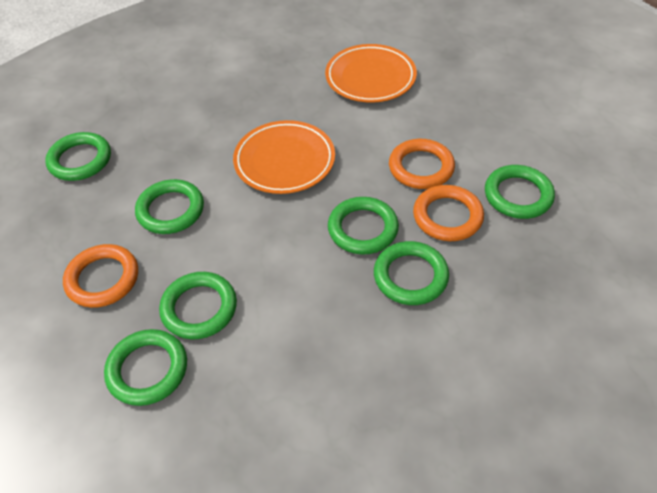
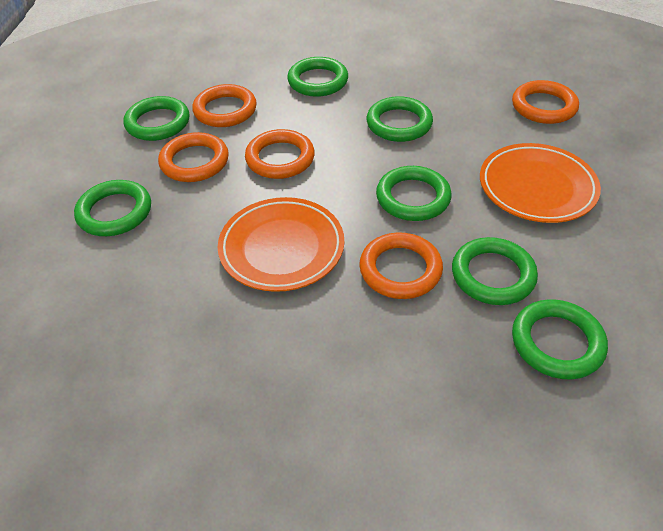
orange ring: [63,244,138,308] [389,139,455,189] [413,185,484,241] = 3 -> [158,132,229,182] [192,84,257,127] [245,129,315,179] [359,232,443,299] [512,80,579,124] = 5

